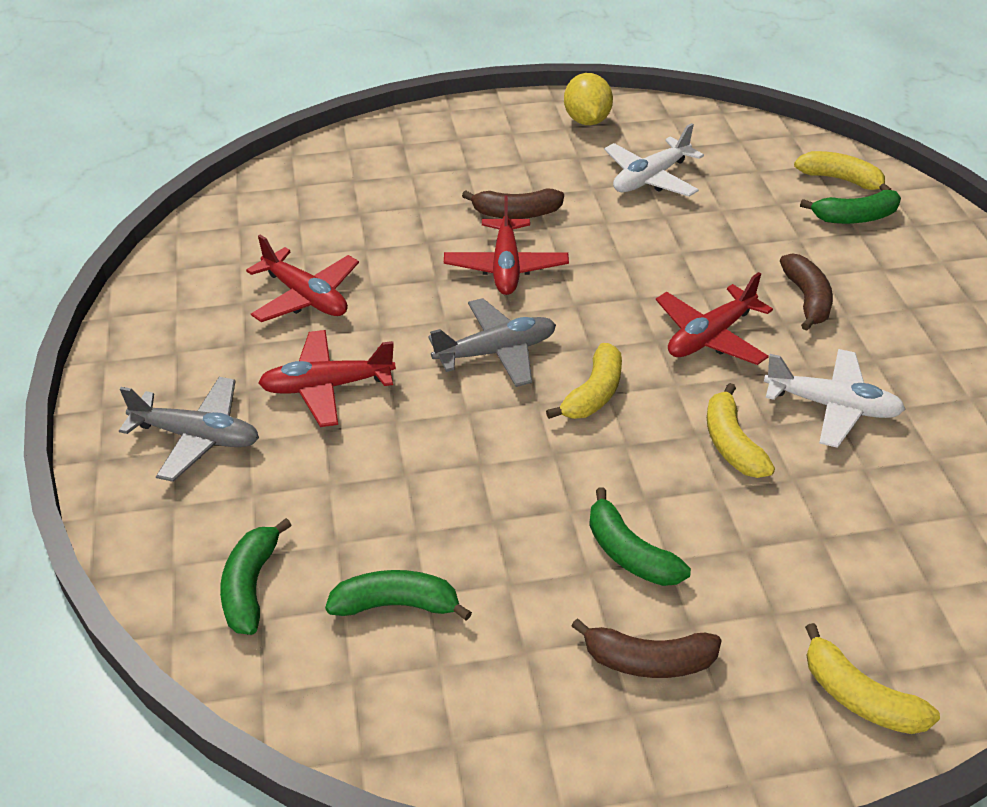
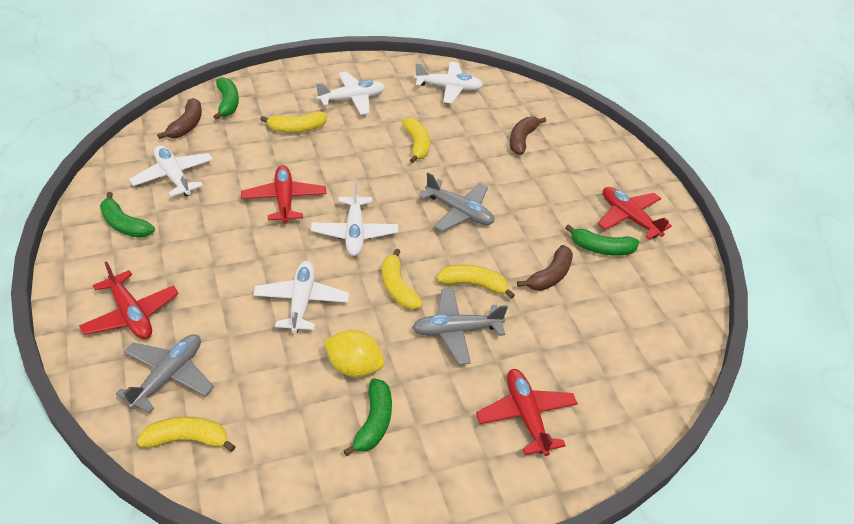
grey plane: [119,377,259,482] [428,298,556,387] = 2 -> [116,334,214,414] [412,288,508,365] [419,172,494,232] = 3
white plane: [604,123,704,197] [764,349,906,448] = 2 -> [129,145,213,197] [253,261,349,333] [311,182,398,256] [315,72,385,115] [414,62,483,103] = 5
yellow banana: [546,343,622,419] [707,383,775,478] [794,151,891,191] [805,623,940,734] = 4 -> [137,417,236,452] [260,111,327,133] [382,248,423,310] [402,117,430,163] [436,265,515,299] = 5

